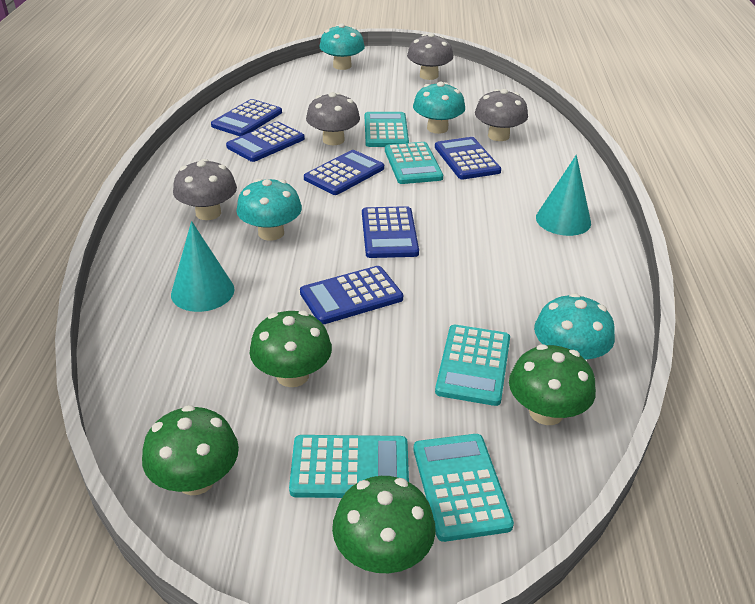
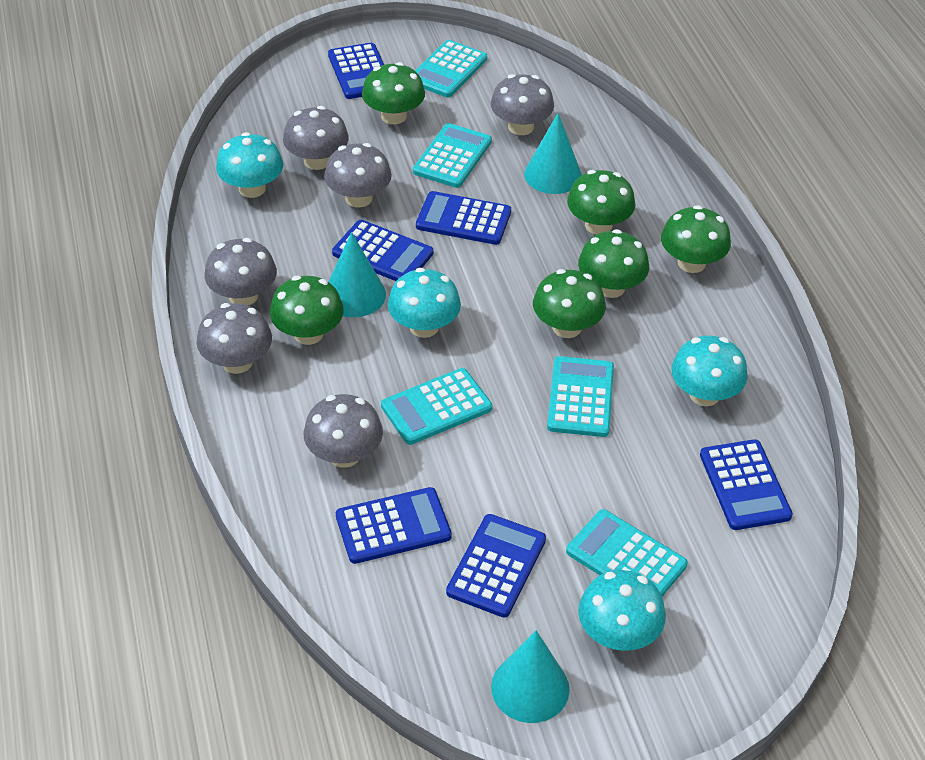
green mushroom: [142,405,239,495] [250,311,332,387] [332,476,436,573] [509,344,596,425] = 4 -> [270,276,344,345] [362,62,425,124] [533,269,606,338] [567,170,635,234] [578,229,649,298] [661,205,731,273] = 6
grey mushroom: [173,159,237,220] [306,92,360,145] [407,33,453,80] [475,89,528,141] = 4 -> [197,303,272,374] [204,238,277,306] [283,106,349,170] [304,394,383,468] [324,143,392,207] [491,74,554,135] = 6
turquoise cone: [171,221,234,312] [536,155,591,236] = 2 -> [328,232,386,317] [491,630,570,723] [524,113,582,194] = 3

